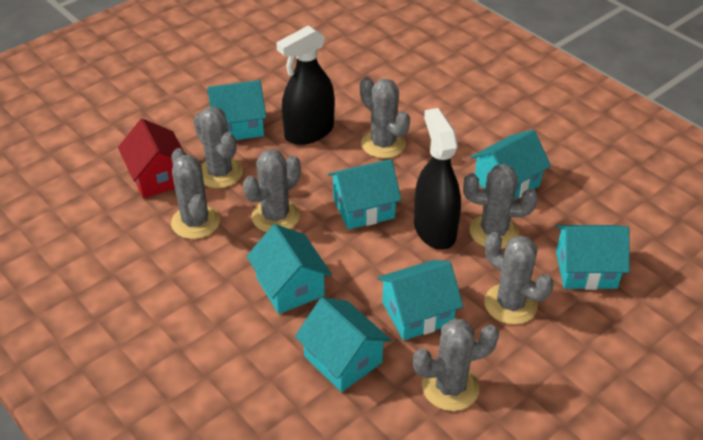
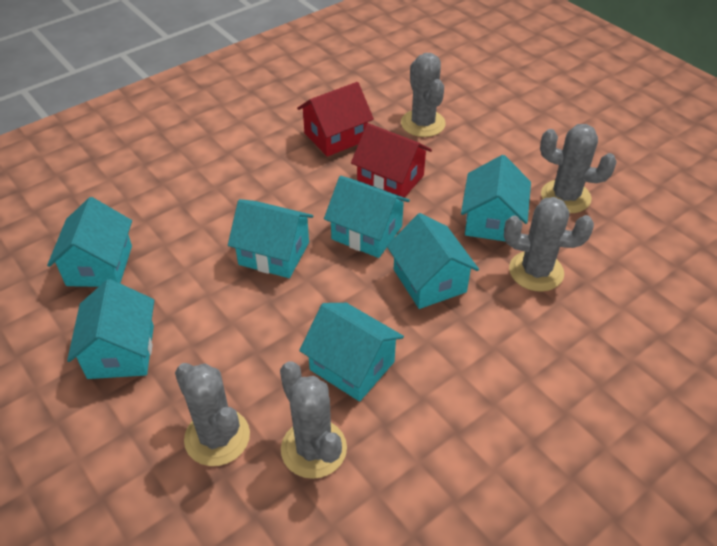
black spray bottle: [276,25,335,145] [414,108,461,250] = 2 -> none = 0
grey cactus: [171,148,220,239] [194,106,243,188] [243,149,301,232] [360,77,410,158] [413,318,499,411] [463,164,538,249] [484,232,554,325] = 7 -> [175,363,250,466] [280,361,347,479] [401,53,446,137] [504,197,594,292] [540,124,617,213] = 5
red house: [118,119,183,198] = 1 -> [297,82,374,157] [351,123,432,201] = 2

